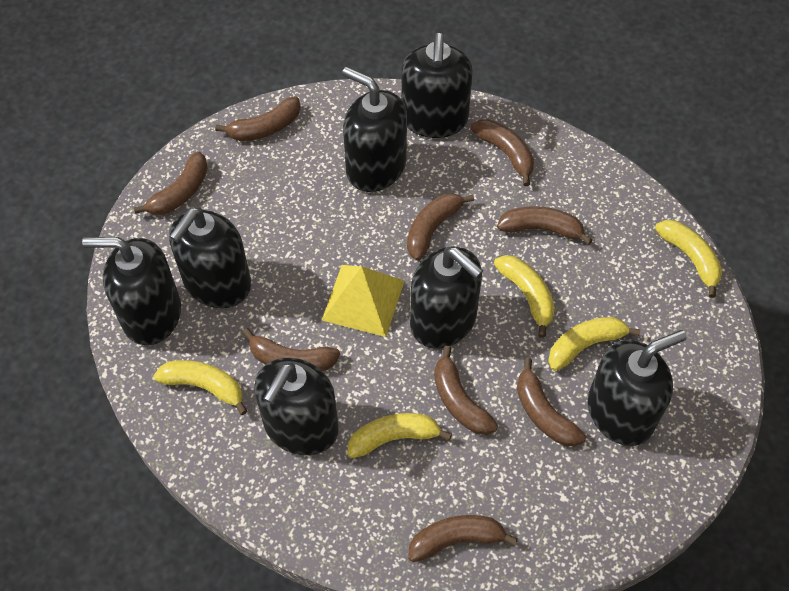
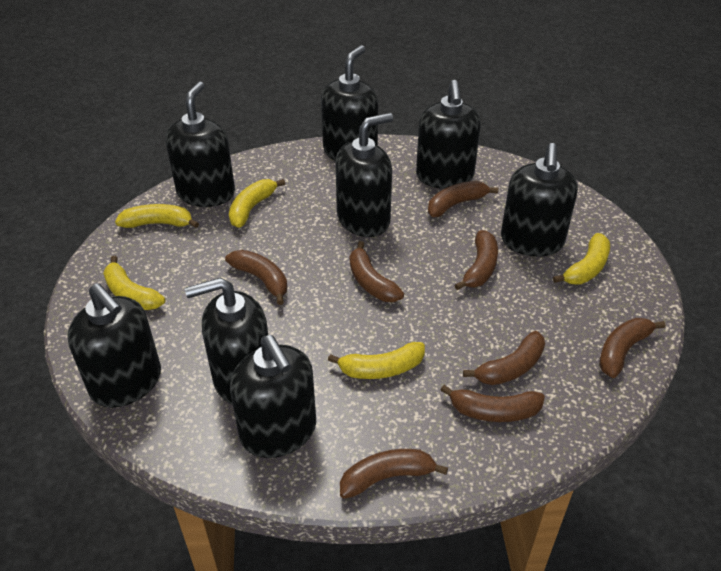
black soap dispenser: [82,237,181,345] [169,207,251,308] [254,358,339,455] [342,67,407,192] [401,33,473,138] [410,246,483,349] [587,330,687,446] = 7 -> [67,283,161,408] [166,81,235,207] [185,278,268,405] [230,335,316,458] [321,45,378,161] [335,113,393,237] [416,80,481,189] [501,143,578,256] = 8
brown banana: [134,151,208,215] [215,96,301,141] [242,328,340,371] [407,193,474,260] [408,515,518,562] [434,346,498,435] [470,119,534,186] [497,206,593,245] [517,358,586,447] = 9 -> [225,250,287,305] [340,449,448,499] [350,241,404,302] [428,181,498,217] [441,385,545,422] [455,230,498,290] [463,331,545,385] [599,318,666,378] = 8
yellow pyramid: [322,265,404,337] = 1 -> none = 0

